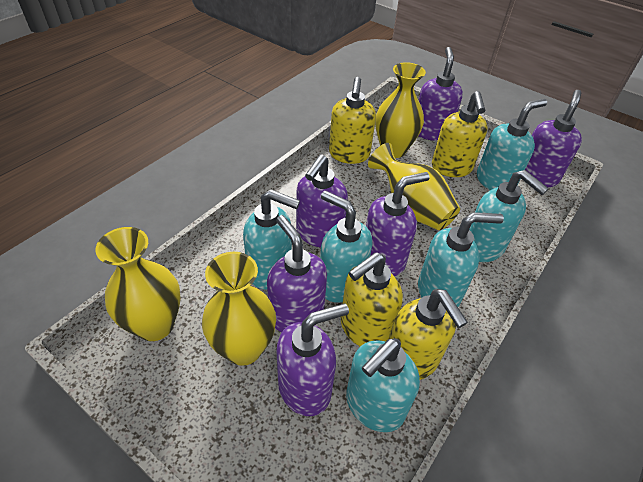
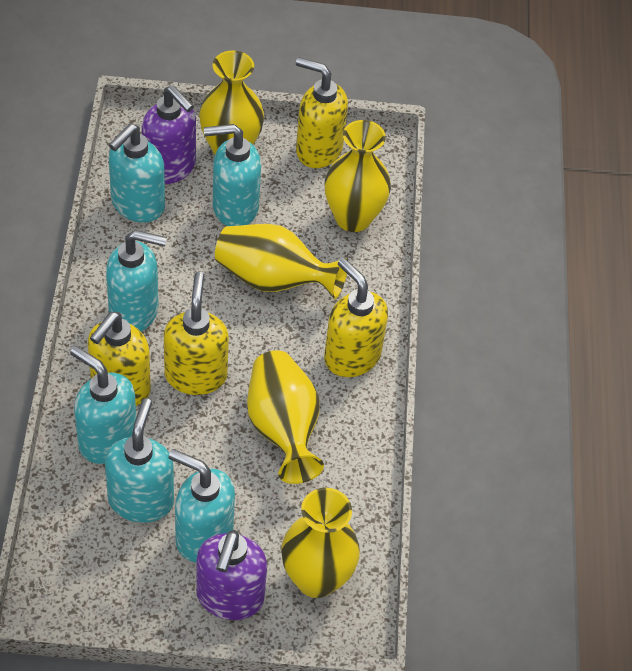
purple soap dispenser: [267,215,327,332] [276,303,349,416] [296,154,348,247] [366,172,430,276] [419,47,463,141] [525,90,582,187] = 6 -> [142,85,196,184] [196,530,267,620] = 2
yellow vase: [95,227,181,341] [202,252,276,366] [368,143,460,230] [375,62,426,158] = 4 -> [199,51,264,155] [215,224,348,299] [247,350,324,484] [281,488,360,598] [325,120,391,232] = 5

